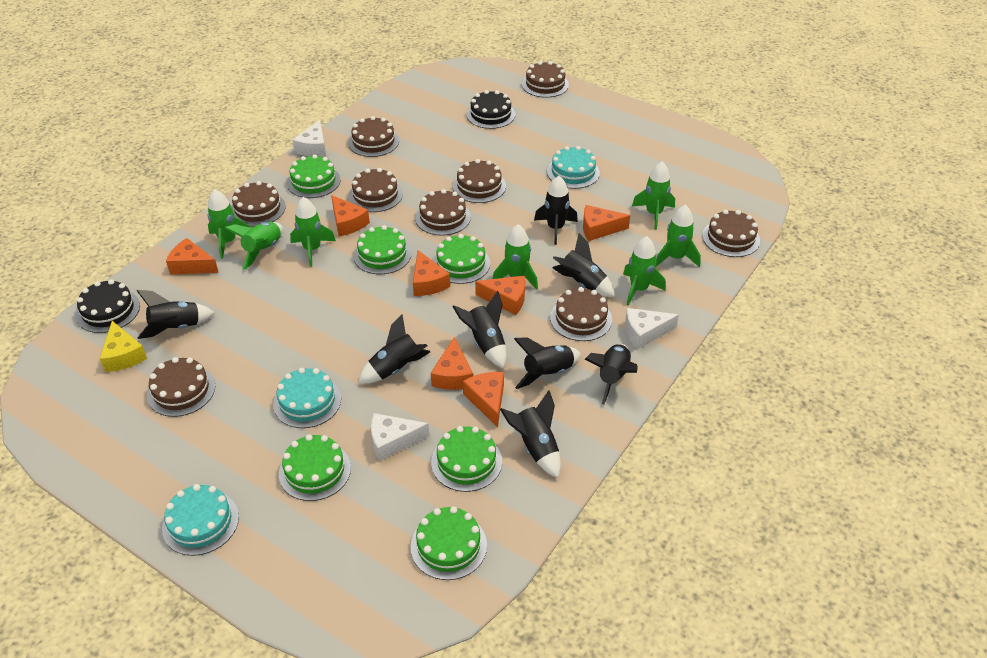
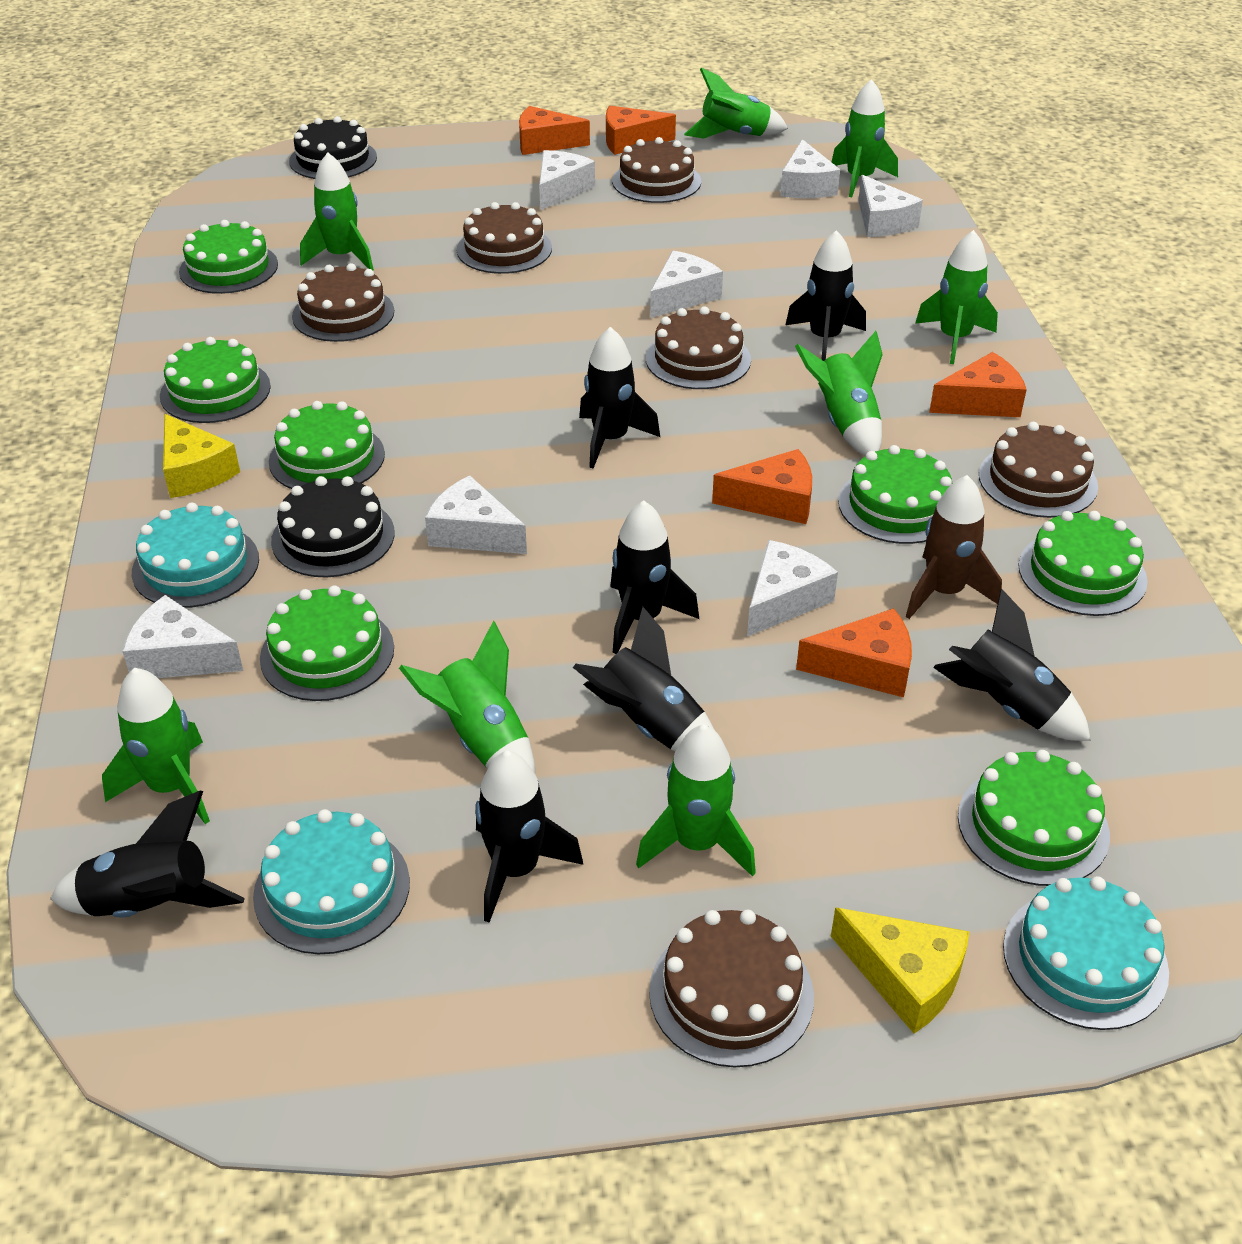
black rocket: [137,290,215,339] [358,314,430,384] [452,291,507,368] [500,390,561,478] [514,338,581,389] [534,176,578,245] [552,233,615,297] [584,344,638,405] = 8 -> [50,791,245,917] [475,750,583,923] [573,607,714,751] [579,327,660,469] [610,500,699,654] [786,230,866,361] [933,589,1091,741] = 7
brown cake: [147,357,215,417] [231,181,286,227] [348,116,399,157] [348,168,403,212] [415,189,471,236] [453,159,506,203] [522,61,569,98] [550,287,612,341] [702,210,760,257] = 9 -> [292,263,394,342] [457,202,552,274] [612,137,701,203] [646,306,751,389] [649,910,814,1067] [979,422,1098,518] = 6
brown rocket: none = 0 -> [906,475,1002,619] = 1
green cake: [279,434,351,501] [287,154,341,198] [353,225,412,274] [411,506,487,580] [431,426,502,492] [432,234,490,284] = 6 -> [160,337,271,423] [179,220,278,294] [260,585,394,701] [269,401,385,489] [838,445,952,544] [958,750,1110,886] [1018,511,1148,616] = 7
green rocket: [207,189,250,259] [225,222,283,270] [290,197,336,267] [493,224,538,290] [623,236,666,306] [632,162,675,230] [656,205,701,267] = 7 -> [102,668,210,824] [300,152,374,270] [399,621,535,774] [636,724,756,877] [684,68,788,139] [795,331,883,456] [832,79,898,197] [915,230,998,364] = 8
orange cheese: [166,238,219,274] [331,195,370,236] [413,250,450,296] [431,337,473,390] [463,372,504,427] [475,276,525,315] [583,205,630,241] = 7 -> [519,106,590,155] [606,106,676,155] [712,449,812,524] [796,608,912,697] [929,352,1027,417] = 5
white cheese: [292,120,326,157] [371,413,430,461] [625,308,679,349] = 3 -> [122,595,243,678] [425,476,527,554] [539,150,595,211] [650,251,723,318] [747,540,838,637] [780,139,840,198] [858,175,923,237] = 7
yellow cheese: [100,321,147,372] = 1 -> [163,414,240,498] [831,908,970,1034] = 2

